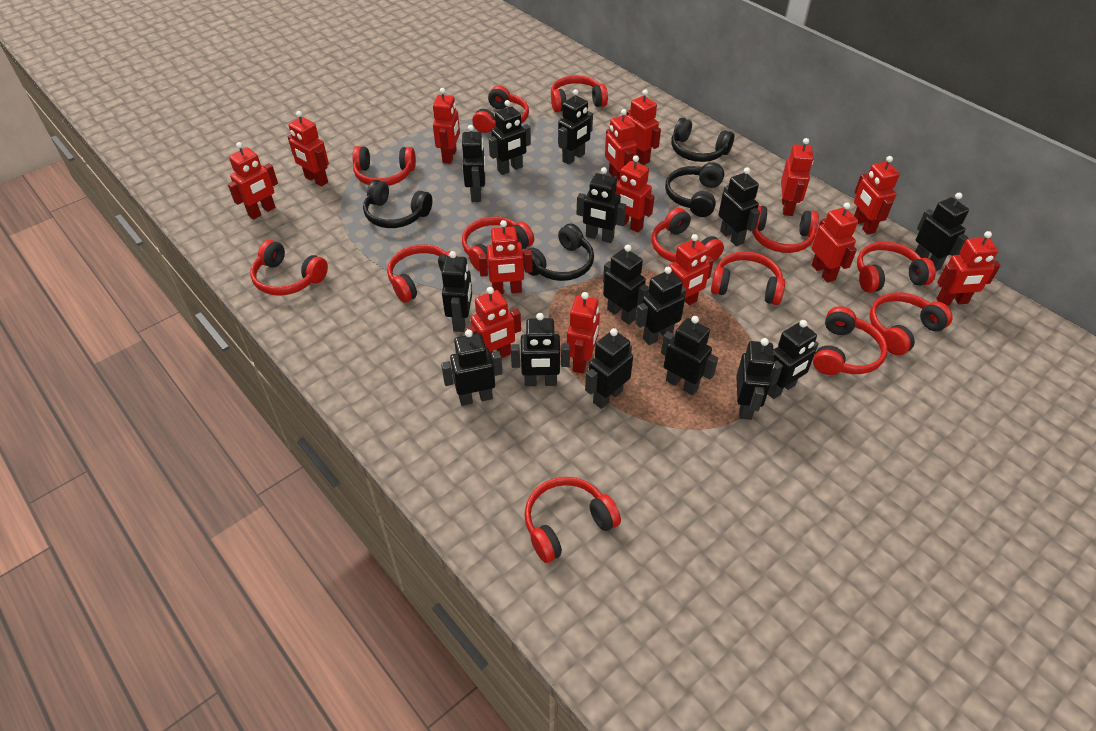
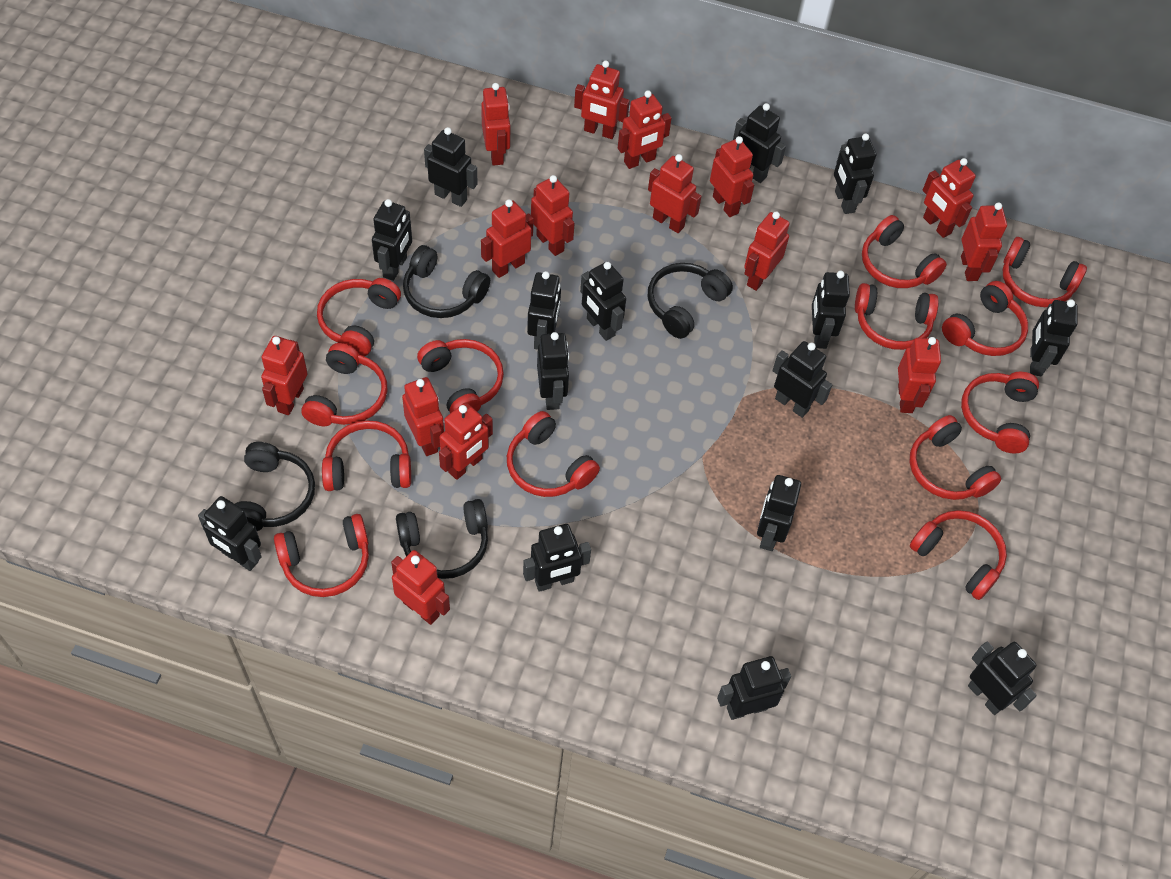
red robot: [228,142,278,220] [288,111,329,187] [433,88,460,164] [466,287,521,358] [478,220,533,294] [567,292,600,374] [605,109,637,180] [615,155,655,232] [626,89,661,165] [669,234,714,305] [781,138,813,216] [811,203,858,283] [854,156,899,235] [936,231,1001,305] = 14 -> [261,336,308,415] [391,550,450,625] [402,377,444,456] [439,402,493,480] [481,83,510,166] [481,199,534,278] [531,175,575,256] [574,61,630,139] [618,90,672,169] [648,154,702,233] [710,136,754,217] [744,211,790,291] [898,337,941,413] [923,158,976,238] [961,202,1007,281] = 15

